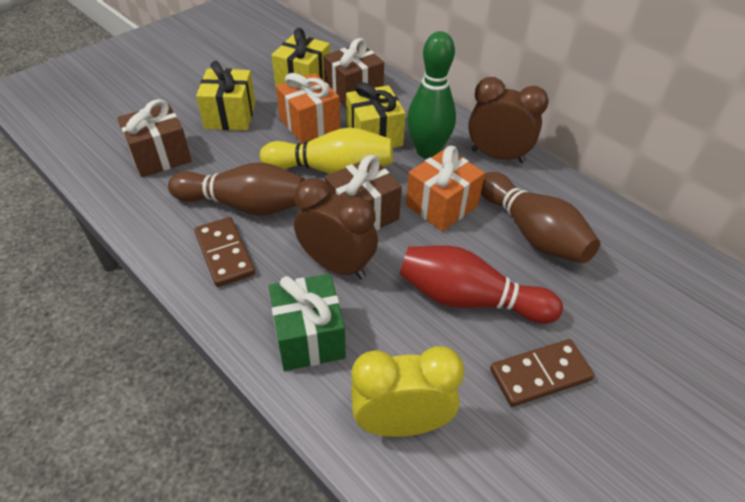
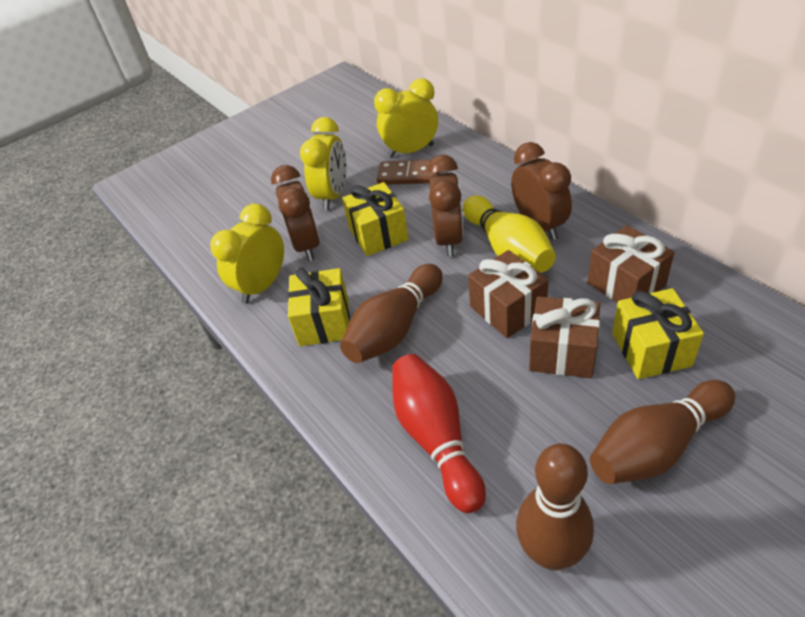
brown bowling pin: [168,162,305,216] [481,172,600,263] = 2 -> [340,264,443,363] [516,444,594,570] [590,380,735,484] = 3
brown clock: [294,178,378,279] [468,77,549,163] = 2 -> [271,165,320,261] [427,155,464,256] [511,142,572,240] = 3
brown domino: [194,217,255,287] [490,339,595,407] = 2 -> [377,160,439,185] = 1
green bowling pin: [407,31,456,159] = 1 -> none = 0
green gift: [269,274,346,371] = 1 -> none = 0
orange gift: [276,73,340,143] [406,146,485,231] = 2 -> none = 0
yellow clock: [351,346,464,437] = 1 -> [210,204,284,304] [300,117,347,210] [374,78,438,158] = 3

